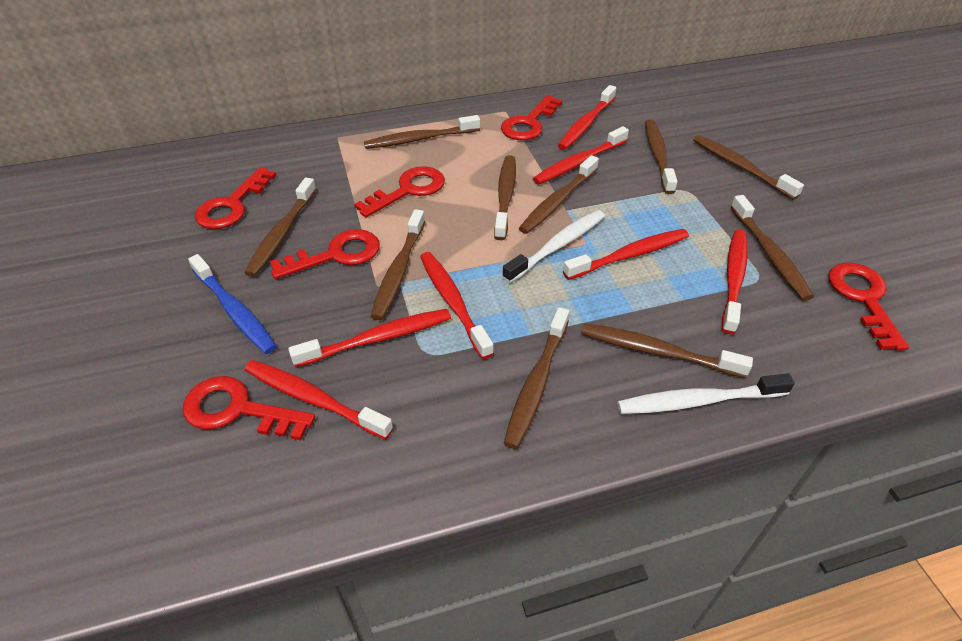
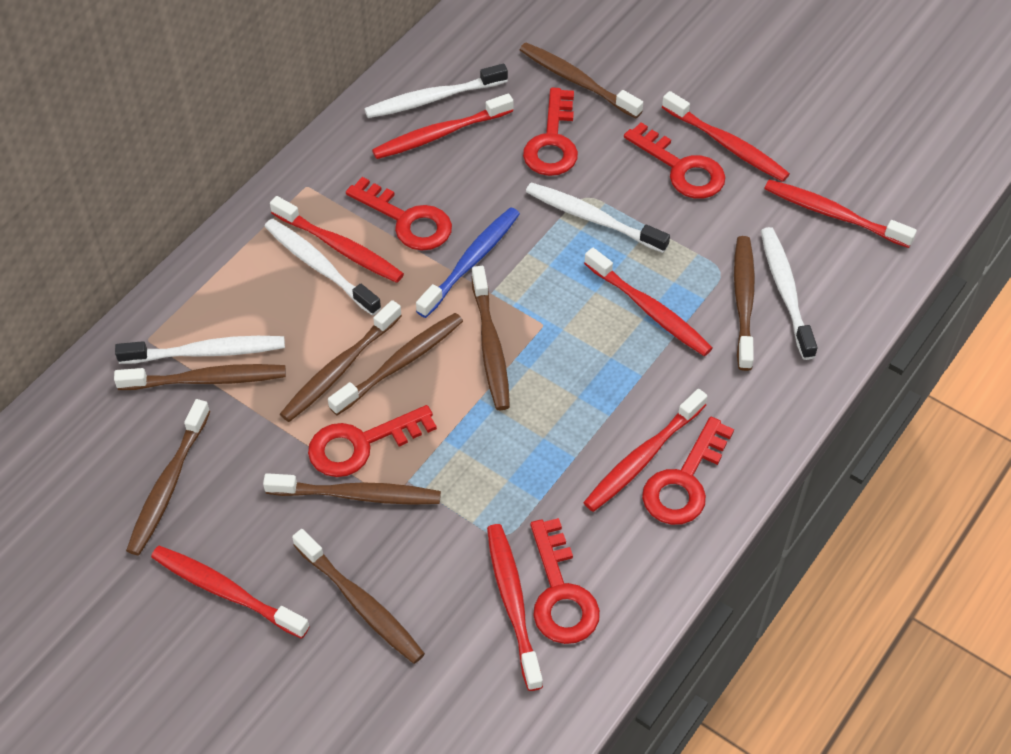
brown toothbrush: [245,178,317,277] [364,115,480,149] [371,209,425,320] [494,155,516,240] [504,307,569,449] [519,155,599,234] [581,323,753,378] [645,120,678,194] [693,135,804,200] [731,195,814,301] = 10 -> [114,364,286,390] [126,399,210,555] [263,473,441,505] [280,300,402,422] [292,529,425,664] [328,313,463,415] [471,266,510,410] [520,43,643,119] [734,236,755,371] = 9
red toothbrush: [244,360,393,439] [288,309,451,367] [420,252,494,359] [533,126,629,185] [558,85,617,150] [563,229,689,280] [722,230,748,334] = 7 -> [151,546,310,639] [270,196,404,283] [372,93,513,159] [487,524,543,691] [583,389,707,512] [584,248,713,356] [662,91,790,182] [764,179,917,248] = 8
white toothbrush: [502,210,605,283] [617,373,795,414] = 2 -> [115,336,285,364] [264,219,381,316] [364,64,508,118] [526,183,670,253] [761,227,818,360] = 5

